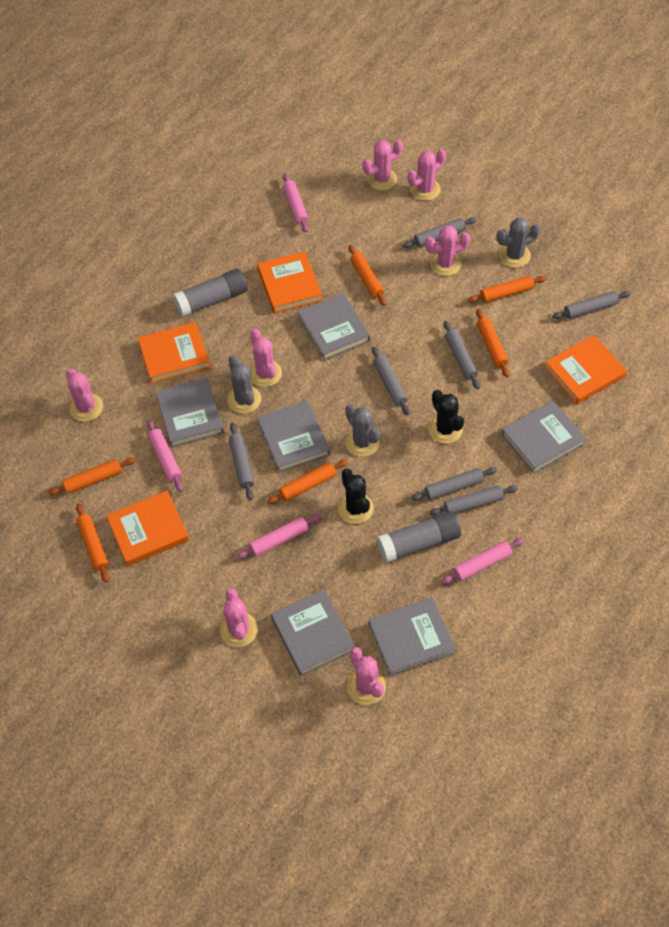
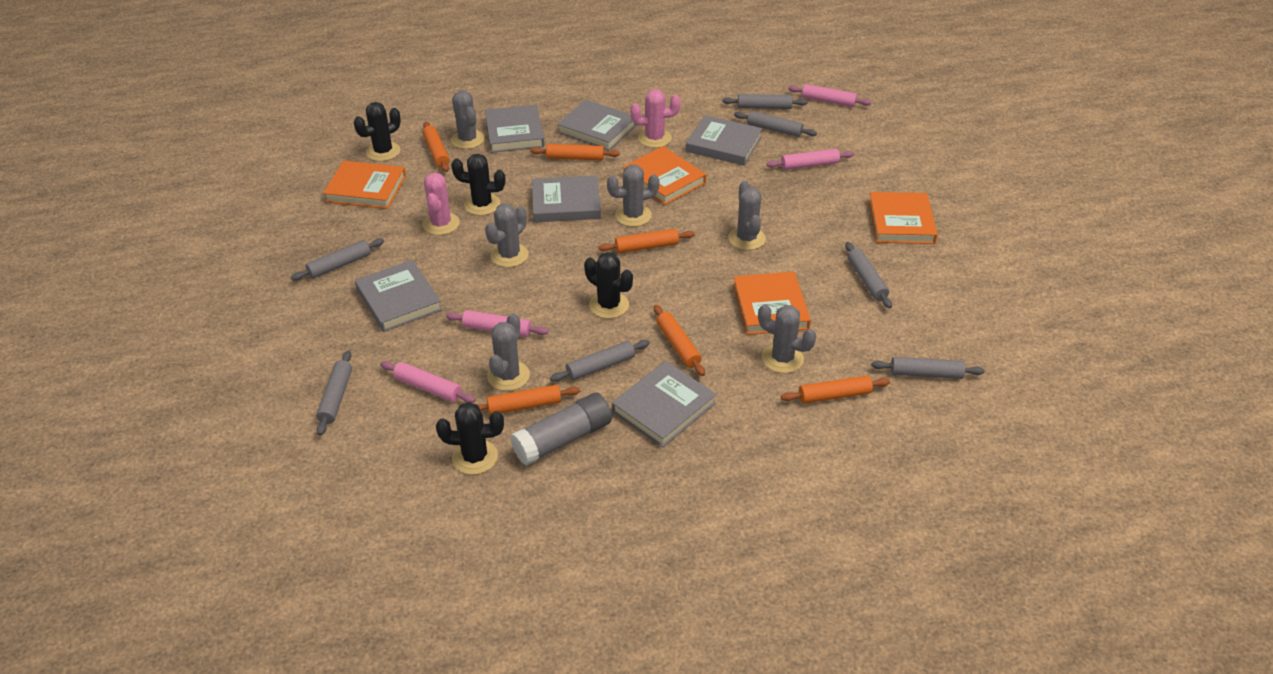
black cactus: [338,468,374,524] [428,390,464,444] = 2 -> [354,102,401,161] [436,402,504,475] [451,154,505,215] [584,252,633,318] = 4
grey cactus: [227,355,261,413] [345,404,380,457] [497,218,541,268] = 3 -> [451,90,485,149] [485,203,529,267] [487,313,530,391] [607,165,660,227] [728,181,766,250] [758,304,816,373] = 6
grey glue stick: [173,269,247,317] [377,511,461,563] = 2 -> [510,393,612,465] = 1
pink cactus: [66,369,103,422] [220,589,258,647] [250,329,282,387] [347,647,386,705] [362,140,403,190] [408,149,446,201] [425,226,470,276] = 7 -> [422,173,460,235] [630,89,680,148] = 2

